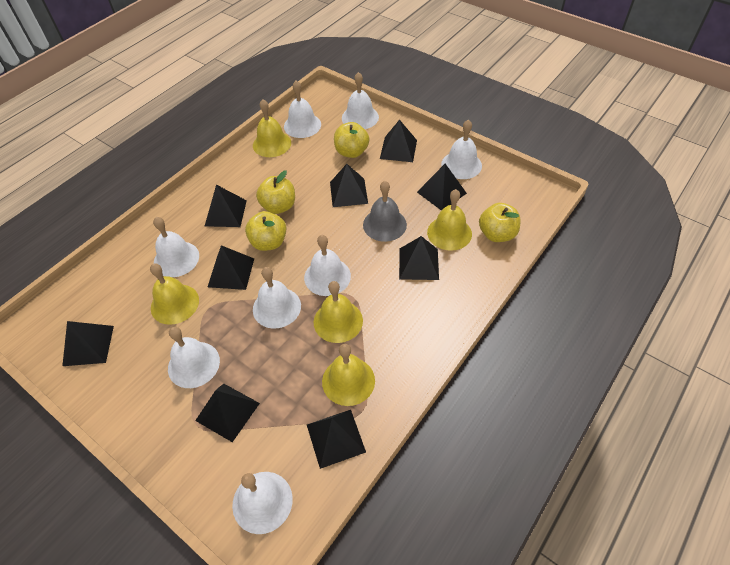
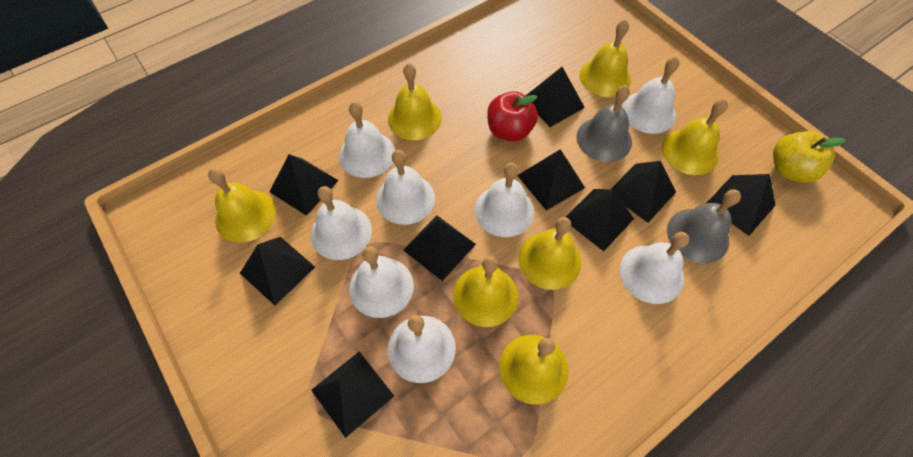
grey bell: [363,181,407,242] = 1 -> [576,85,632,162] [667,189,741,263] = 2
red apple: none = 0 -> [487,91,538,142] = 1
yellow apple: [245,211,287,251] [256,171,295,214] [334,122,369,158] [479,203,520,242] = 4 -> [773,131,846,183] = 1
yellow bell: [150,263,199,325] [253,99,291,157] [314,281,363,343] [322,344,375,406] [427,189,472,251] = 5 -> [208,168,276,243] [388,63,442,140] [453,256,518,327] [499,335,569,405] [518,217,581,290] [579,19,631,97] [662,99,728,175] = 7

